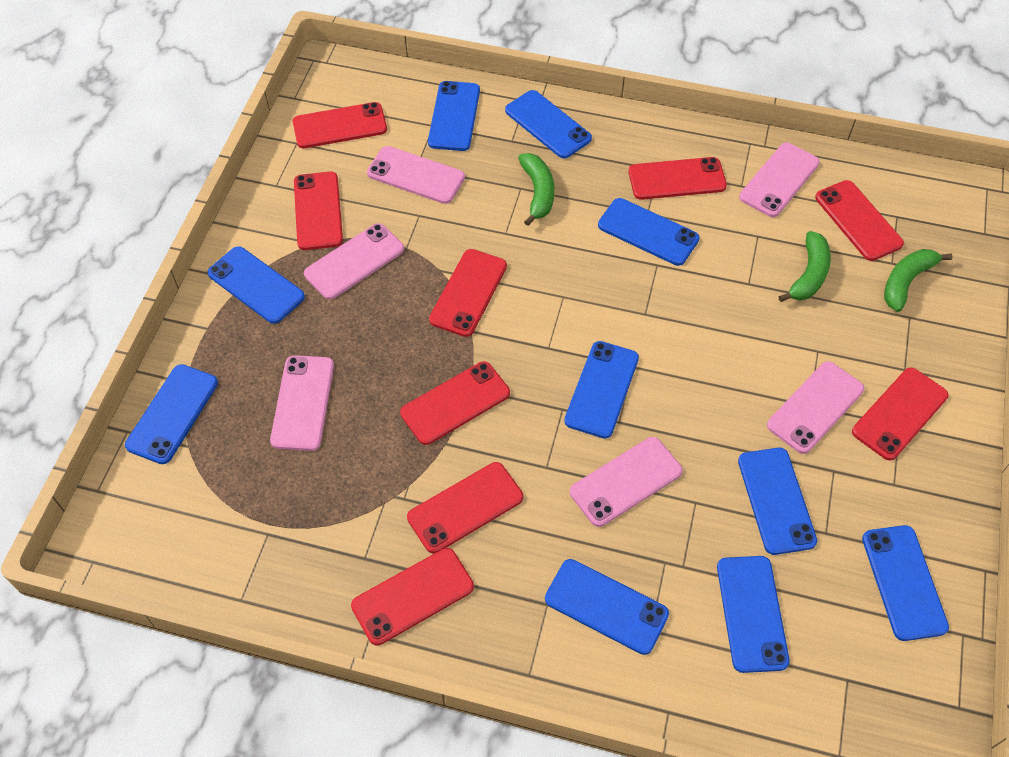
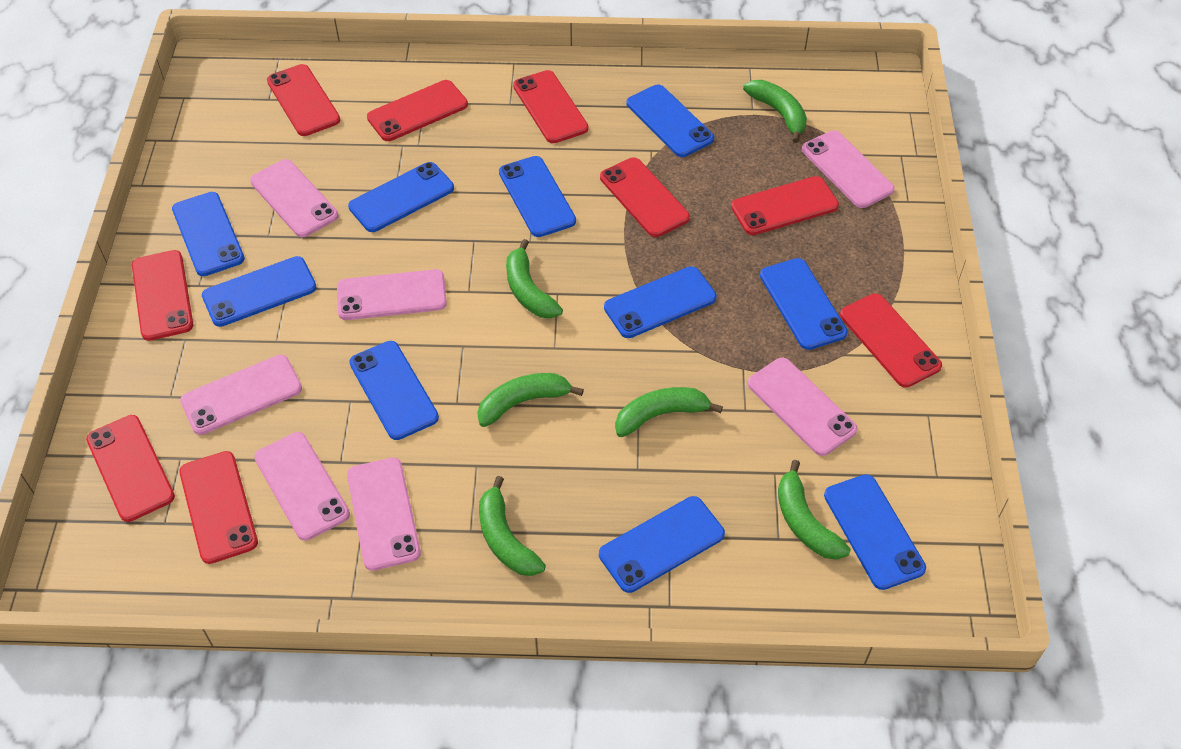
green banana: [518,153,554,226] [779,231,831,302] [884,249,953,312] = 3 -> [477,373,584,427] [479,476,546,576] [506,239,563,319] [615,387,723,437] [743,80,807,143] [778,460,851,560] = 6
pink phone: [270,355,334,451] [304,223,404,300] [367,146,465,204] [570,437,683,527] [739,143,820,217] [767,361,864,454] = 6 -> [180,355,302,435] [250,159,339,237] [254,432,350,541] [337,269,447,320] [347,458,421,571] [748,358,858,456] [802,130,895,208] = 7

